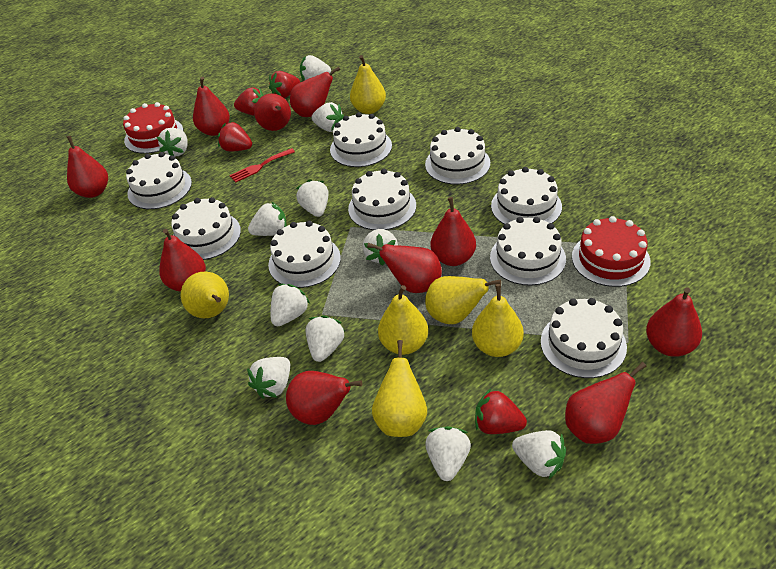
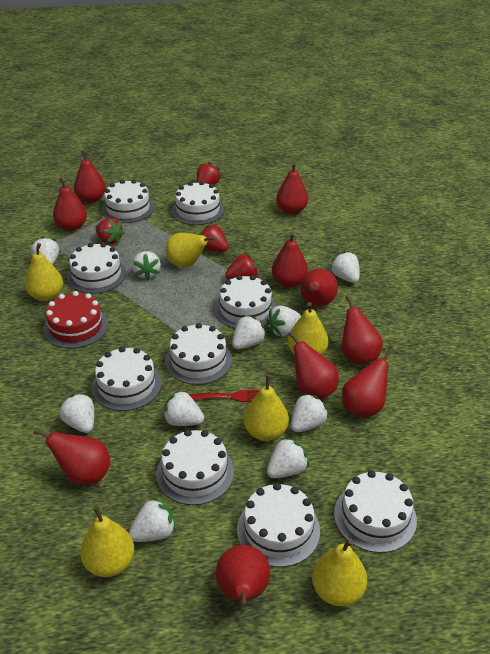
red cake: [123,102,183,154] [572,216,650,287] = 2 -> [43,291,108,349] = 1
white strawberry: [157,128,188,157] [247,357,290,399] [248,202,287,236] [271,284,310,326] [296,179,329,217] [300,55,331,81] [306,315,345,362] [311,102,344,132] [363,229,398,266] [425,426,471,481] [512,430,566,479] = 11 -> [31,237,59,265] [59,393,94,433] [129,498,176,542] [132,251,161,280] [163,390,204,426] [232,315,267,349] [266,305,301,336] [267,437,309,478] [291,393,329,432] [330,251,360,283] = 10

